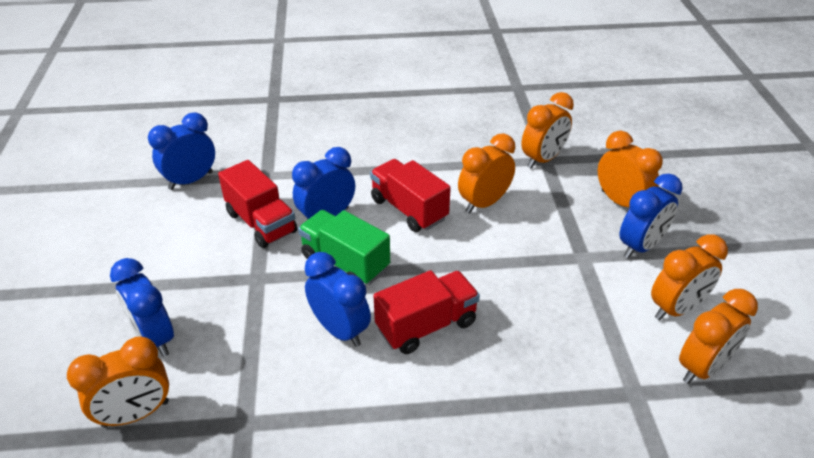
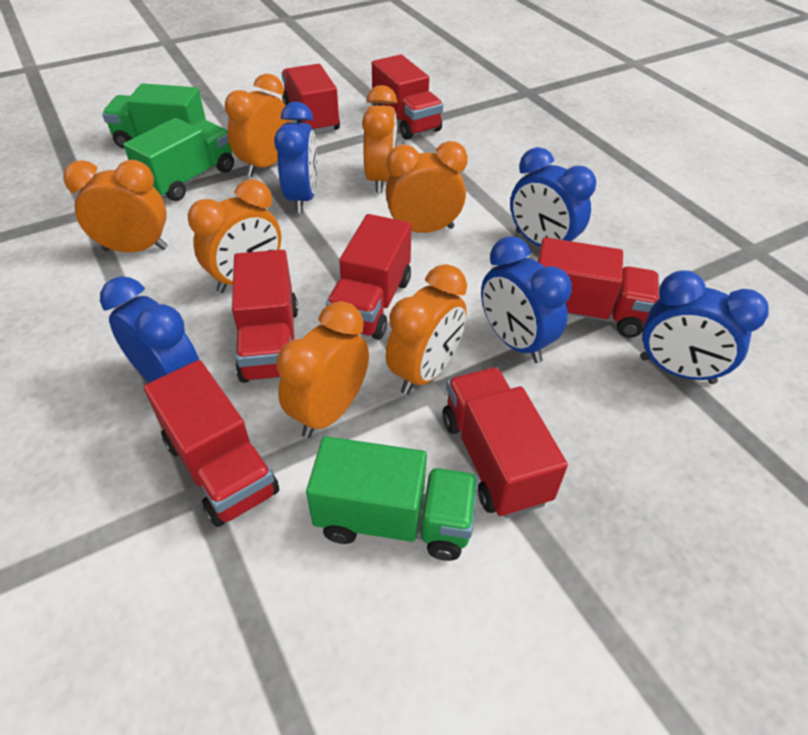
green truck: [298,210,390,285] = 1 -> [102,83,206,148] [123,118,234,201] [306,436,478,561] = 3
orange clock: [67,336,169,428] [458,133,515,213] [521,92,574,169] [598,131,663,207] [651,234,728,320] [679,289,758,384] = 6 -> [63,160,168,252] [188,179,281,293] [225,74,291,177] [277,301,369,438] [362,85,397,193] [386,141,468,233] [386,264,467,395] = 7
red truck: [218,160,297,248] [370,159,451,232] [374,270,480,354] = 3 -> [144,360,279,527] [232,250,298,383] [281,64,340,134] [326,214,412,340] [372,54,443,140] [443,368,568,518] [537,237,659,338] = 7

